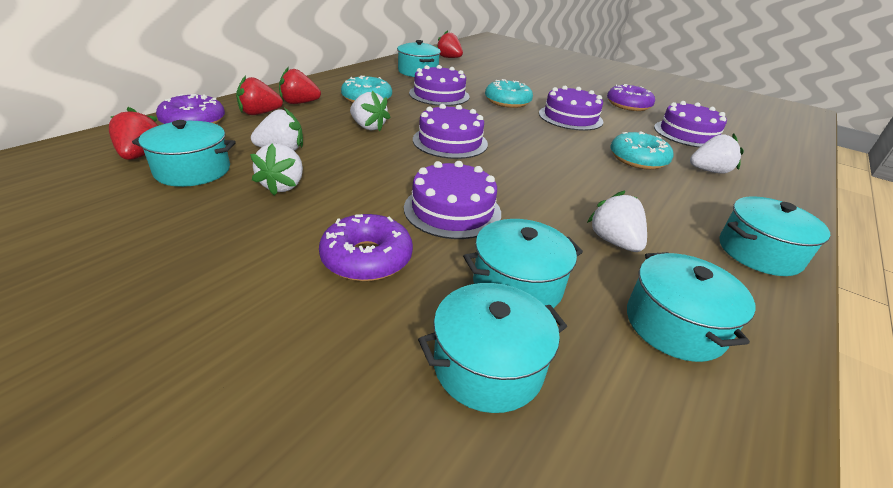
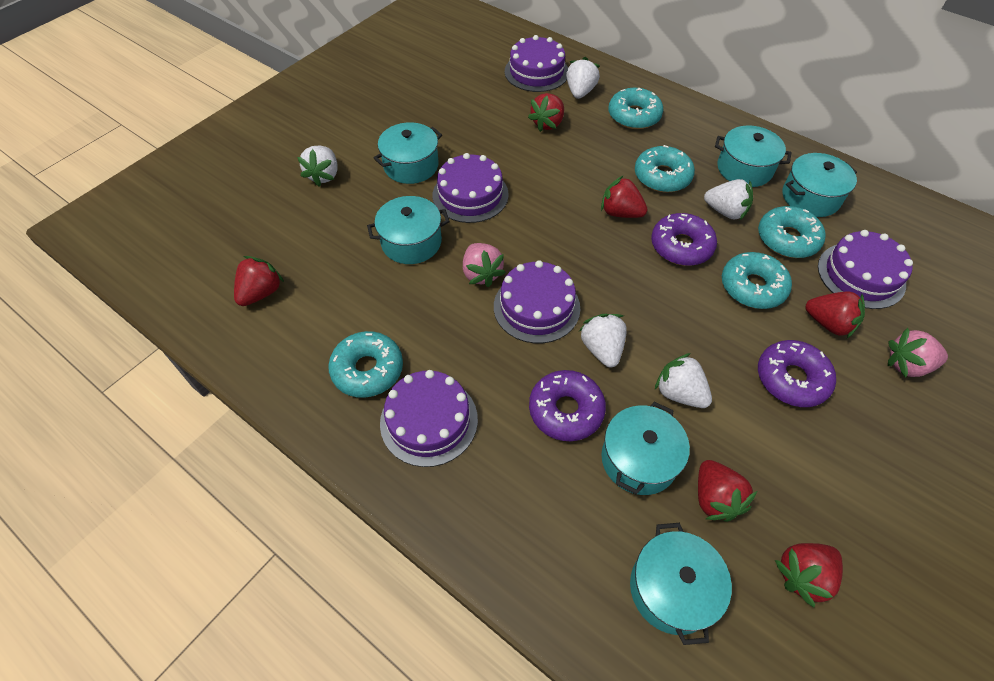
pink strawberry: none = 0 -> [463,243,506,287] [888,328,948,378] = 2
red strawberry: [109,107,158,160] [236,76,283,115] [279,67,321,104] [436,30,463,58] = 4 -> [234,256,284,306] [528,93,564,132] [601,176,648,218] [698,460,757,522] [775,543,843,608] [805,292,865,338] = 6
turquoise donut: [341,76,392,103] [485,79,533,108] [611,131,674,170] = 3 -> [328,331,403,398] [609,87,664,129] [635,145,695,192] [722,252,792,309] [758,206,826,258] = 5

